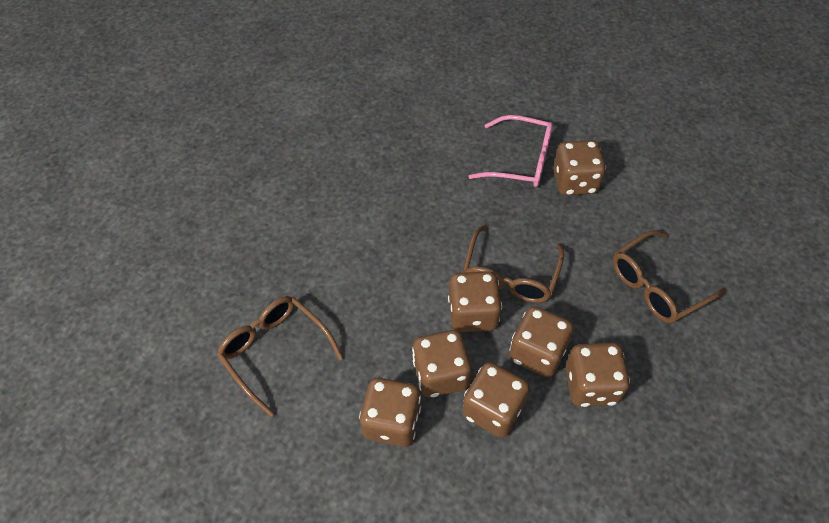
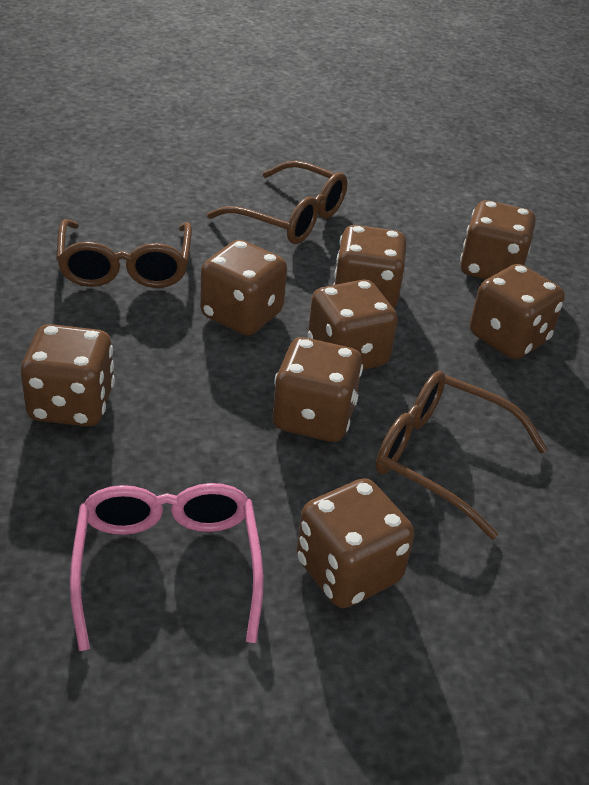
brown dice: [359,378,421,447] [412,330,471,397] [448,271,502,332] [463,362,530,438] [509,306,573,377] [553,140,606,196] [566,343,630,407] = 7 -> [21,324,115,427] [200,240,287,336] [273,337,363,442] [296,478,414,608] [308,280,398,370] [334,225,406,308] [460,200,536,279] [470,264,565,359] = 8

